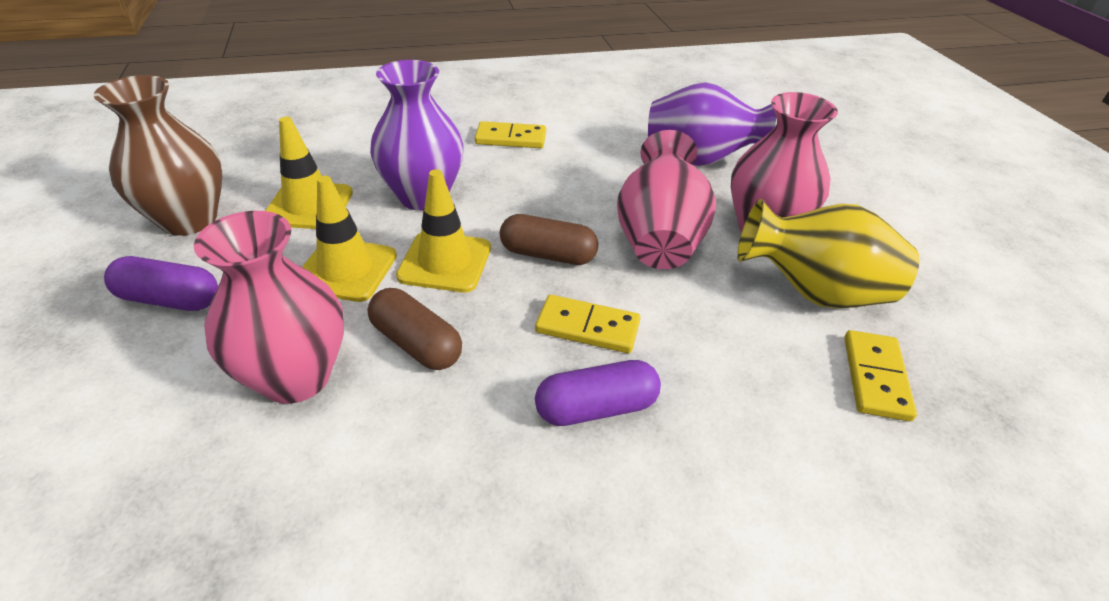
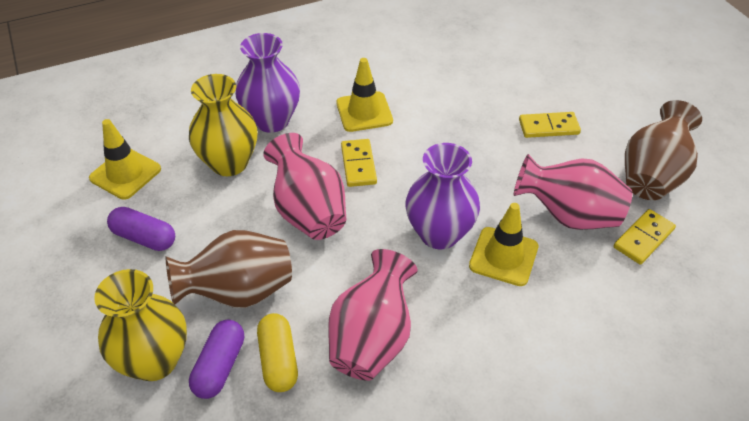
brown capsule: [368,288,462,370] [500,214,598,265] = 2 -> none = 0
brown vase: [93,75,222,236] = 1 -> [166,230,292,308] [625,100,702,200] = 2
yellow capsule: none = 0 -> [257,313,298,392] = 1
yellow vase: [737,199,920,309] = 1 -> [94,269,187,381] [189,74,257,176] = 2

